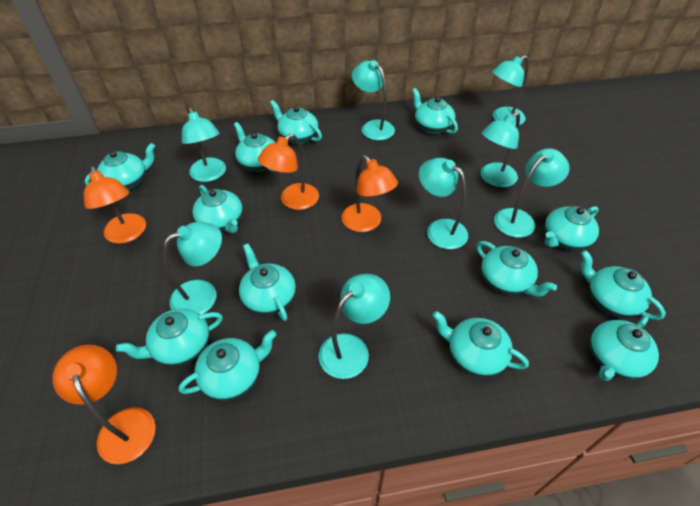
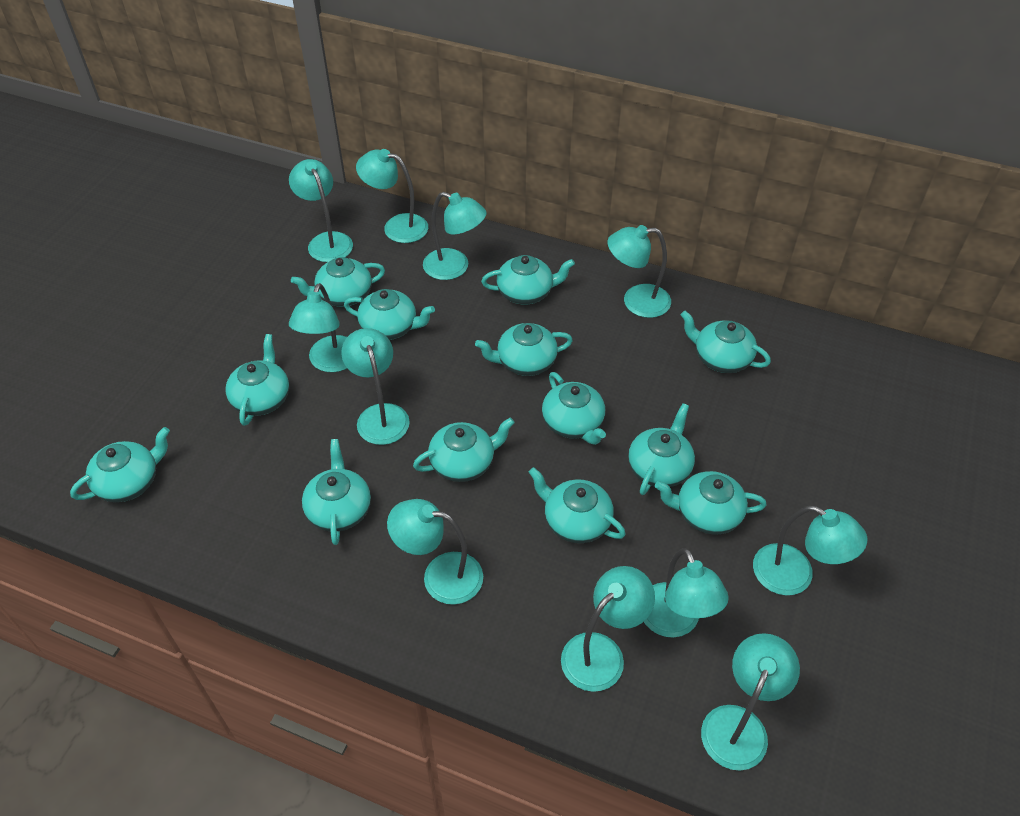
orange lamp: [52,345,156,464] [84,166,146,244] [258,134,319,210] [342,155,398,232] = 4 -> none = 0
turquoise lamp: [163,222,222,315] [182,108,226,182] [318,274,390,379] [352,60,395,140] [419,158,468,249] [481,112,520,187] [492,55,529,126] [494,148,570,238] = 8 -> [289,159,353,262] [289,283,347,372] [341,328,410,445] [356,149,428,243] [387,499,483,605] [423,192,487,280] [561,566,655,692] [607,225,671,318] [644,548,729,638] [701,633,800,771] [753,506,867,595] = 11

